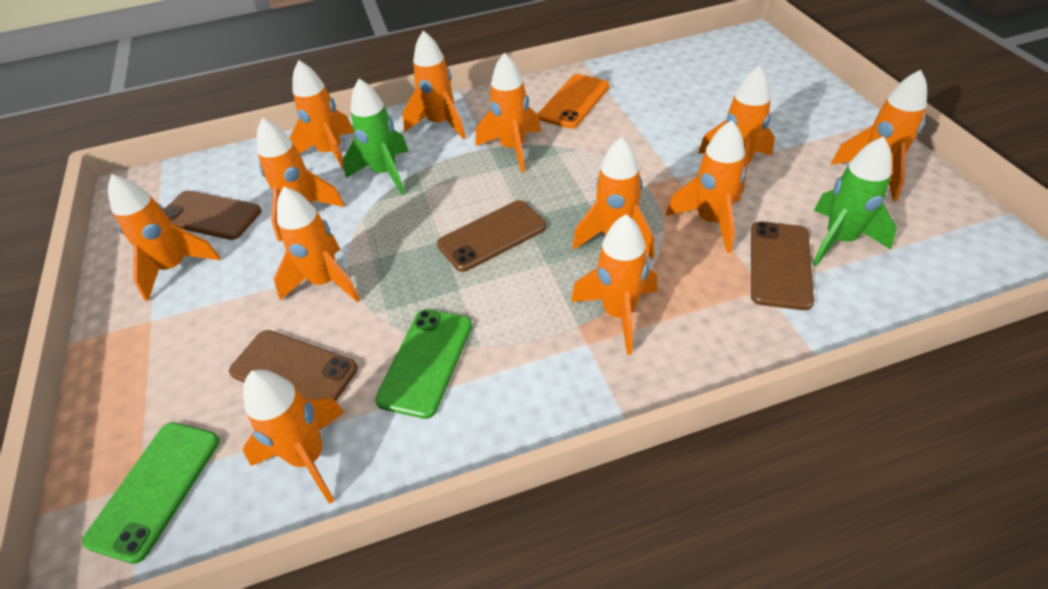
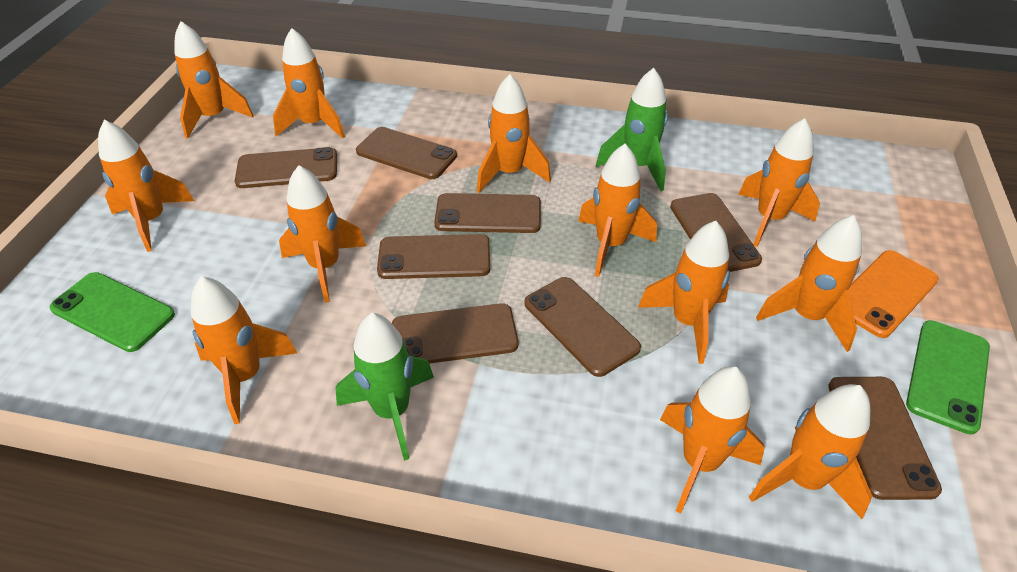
brown phone: [164,190,261,240] [229,330,358,401] [437,200,546,272] [751,222,814,310] = 4 -> [235,147,337,188] [356,127,457,179] [377,234,490,279] [392,303,518,364] [434,193,541,233] [525,277,641,377] [670,193,762,272] [828,377,942,500] = 8

